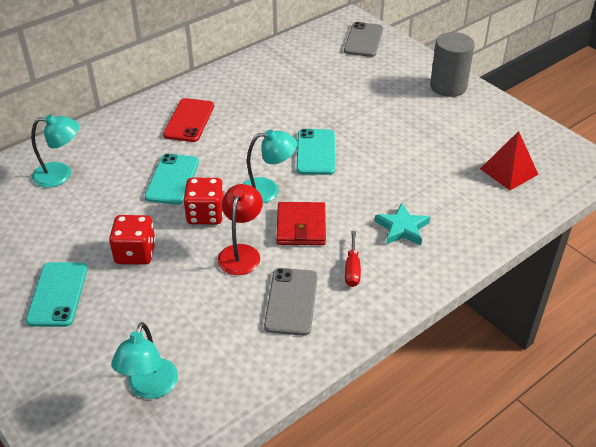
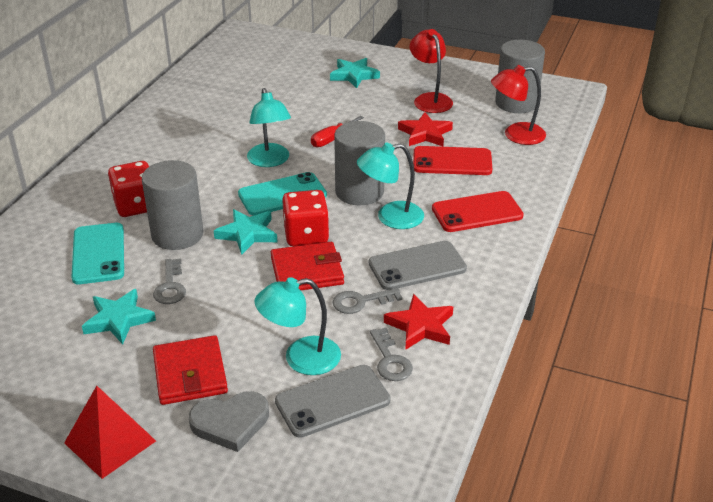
grey cylinder: [430,32,475,97] = 1 -> [142,160,203,250] [334,121,385,205] [495,40,545,113] = 3
grey heart: none = 0 -> [189,391,269,452] = 1
grey key: none = 0 -> [153,259,186,304] [333,288,402,314] [370,327,413,381] = 3
red lamp: [217,184,263,275] = 1 -> [410,29,453,113] [491,65,546,145] = 2
red phone: [163,98,214,142] = 1 -> [413,146,492,175] [432,191,524,232] = 2
red star: none = 0 -> [384,294,453,350] [398,112,453,146] = 2
red wallet: [276,202,326,245] = 1 -> [153,335,228,405] [271,242,344,290] = 2
turquoise phone: [26,262,88,327] [145,154,199,205] [296,129,335,175] = 3 -> [71,223,124,284] [238,172,327,216] = 2
turquoise star: [375,203,430,245] = 1 -> [82,289,156,345] [214,209,277,255] [330,58,380,88] = 3

